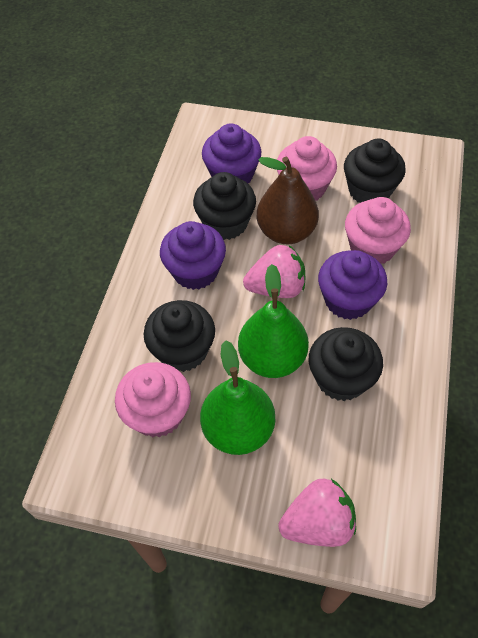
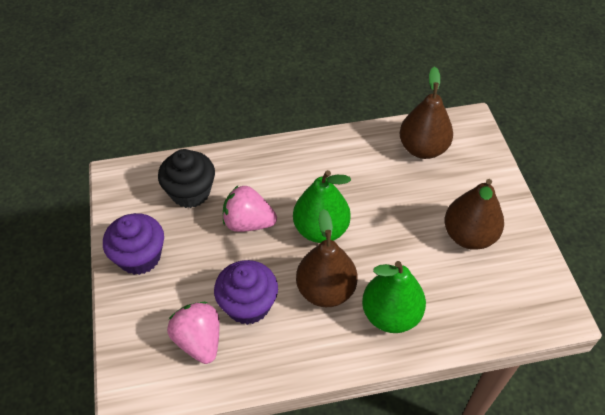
black cupcake: [144,300,215,372] [193,172,256,240] [309,327,383,401] [344,138,406,203] = 4 -> [158,149,215,208] = 1
brown pear: [257,157,319,244] = 1 -> [296,209,357,307] [400,66,453,159] [444,179,504,250] = 3
pink cupcake: [115,362,191,438] [277,136,337,201] [345,197,411,264] = 3 -> none = 0
purple cupcake: [160,221,226,290] [202,123,261,183] [318,250,387,320] = 3 -> [103,213,164,275] [214,260,278,325] = 2

